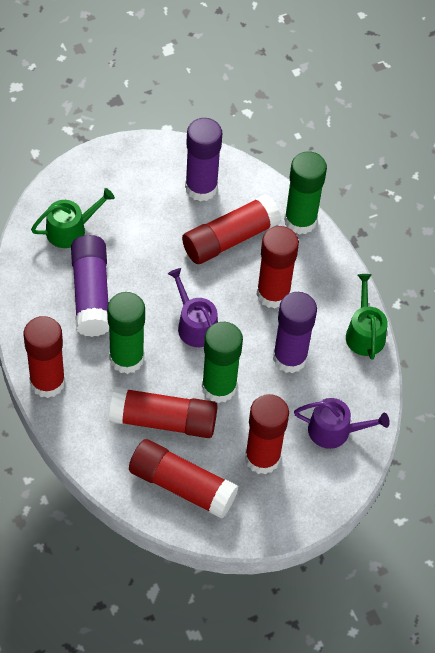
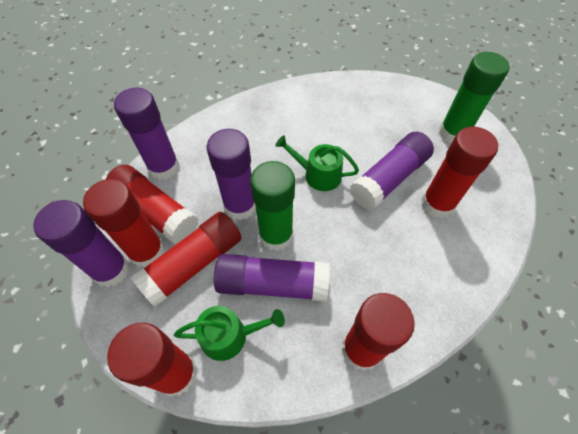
green glue stick: [107,292,145,374] [202,322,243,403] [284,151,327,235] = 3 -> [250,161,295,251] [439,52,510,144] = 2
purple glue stick: [71,235,109,337] [185,118,222,202] [273,292,317,373] = 3 -> [33,200,130,287] [114,88,180,180] [207,129,256,220] [214,254,329,302] [350,132,434,210] = 5
purple watering can: [168,268,218,347] [294,398,390,449] = 2 -> none = 0

